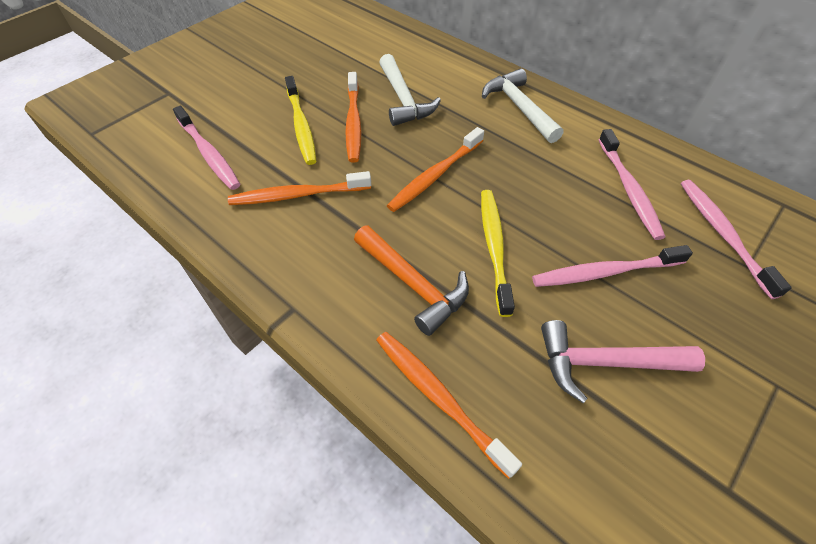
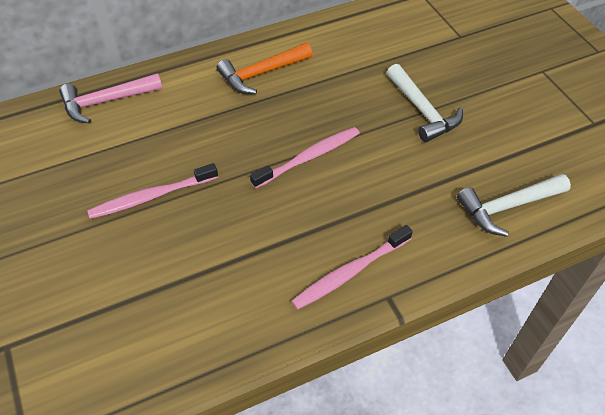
orange toothbrush: [228,171,371,205] [345,72,361,163] [376,332,522,479] [386,127,484,212] = 4 -> none = 0
pink toothbrush: [173,106,240,190] [532,245,693,287] [599,129,666,240] [681,180,792,299] = 4 -> [87,163,218,219] [250,127,360,189] [291,225,413,310] = 3
yellow toothbrush: [285,76,317,165] [481,190,515,317] = 2 -> none = 0

